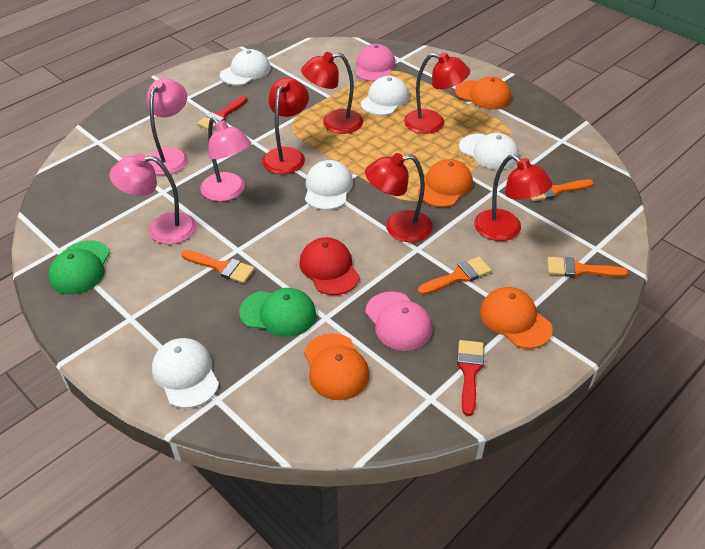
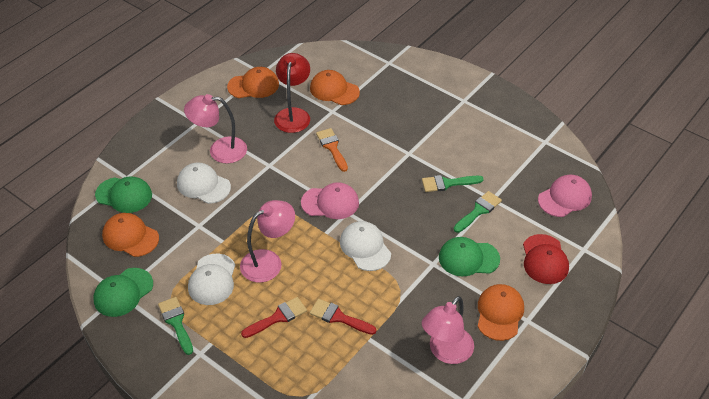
green brush: none = 0 -> [158,297,193,355] [422,175,484,192] [454,191,502,233] = 3
green cap: [49,240,110,294] [239,288,316,337] = 2 -> [94,268,153,317] [95,176,152,213] [439,237,500,276] = 3
orange brush: [181,250,255,283] [418,257,492,295] [530,179,594,201] [547,257,628,277] = 4 -> [316,128,348,172] = 1
red lamp: [262,78,309,174] [301,52,363,134] [365,153,433,242] [404,52,470,134] [474,155,553,241] = 5 -> [274,53,310,133] = 1
white cap: [152,338,219,408] [220,49,271,85] [305,160,353,210] [361,76,410,116] [459,133,519,170] = 5 -> [177,163,231,204] [188,254,235,305] [340,221,391,271] = 3

